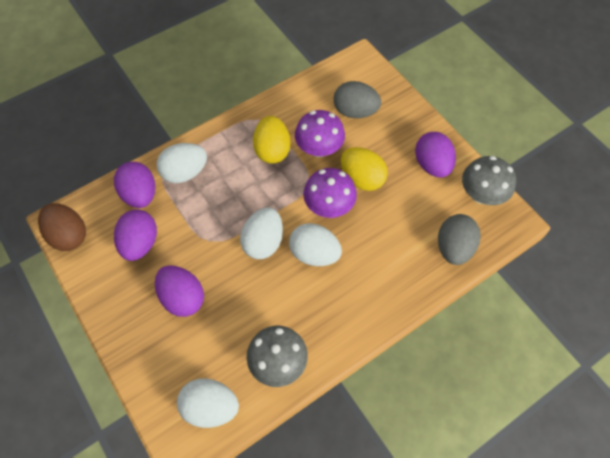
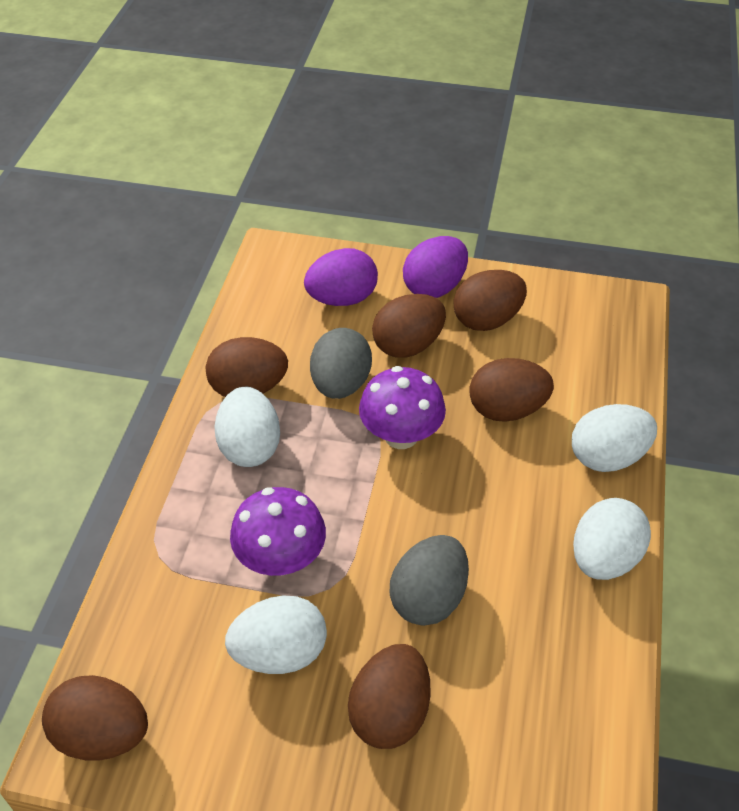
brown egg: [38,203,86,251] = 1 -> [42,675,148,761] [206,337,288,397] [348,644,431,749] [372,294,446,358] [453,270,527,331] [470,358,554,422] = 6
grey mushroom: [247,326,308,387] [462,156,516,205] = 2 -> none = 0
purple egg: [114,162,155,208] [114,209,157,261] [155,265,204,317] [415,132,456,178] = 4 -> [304,248,378,306] [403,236,468,298] = 2
yellow egg: [253,116,290,164] [341,147,388,191] = 2 -> none = 0

